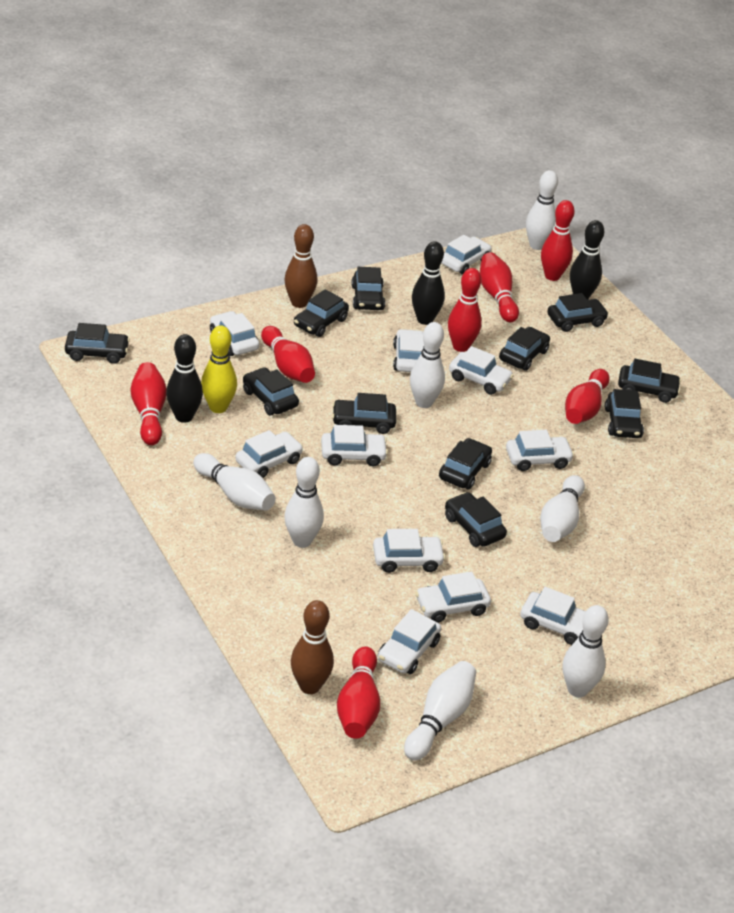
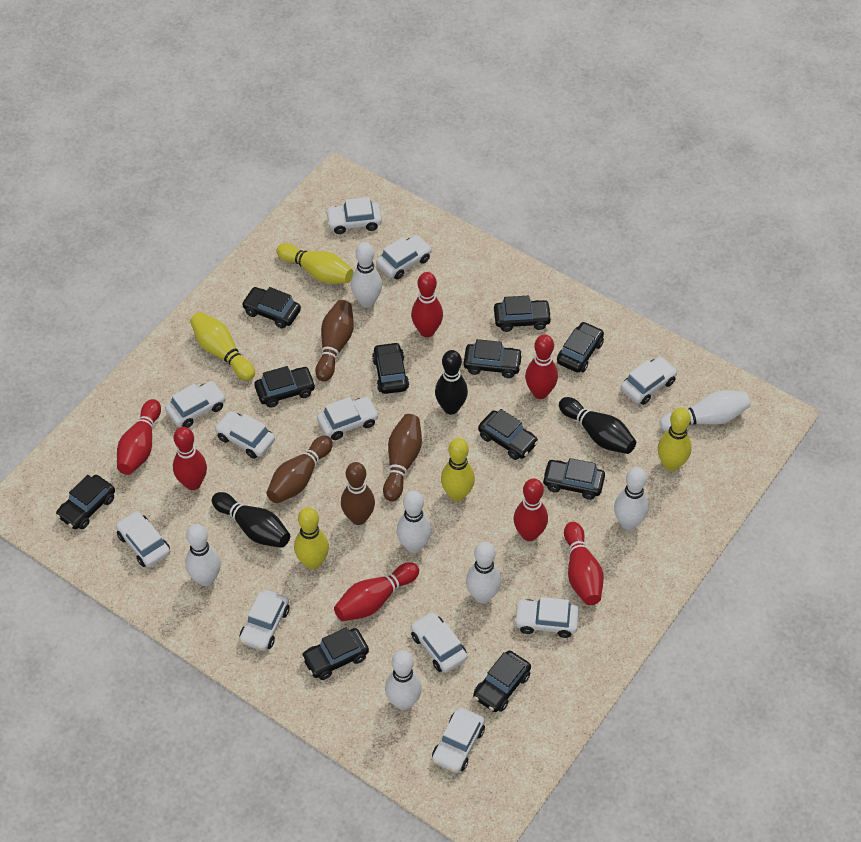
brown bowling pin: [284,224,317,308] [291,600,334,694] = 2 -> [266,436,333,503] [315,300,354,382] [341,462,375,525] [383,414,422,501] = 4
yellow bowling pin: [201,325,237,413] = 1 -> [190,312,255,381] [276,243,354,284] [294,507,329,570] [441,438,475,501] [658,408,692,471] = 5

